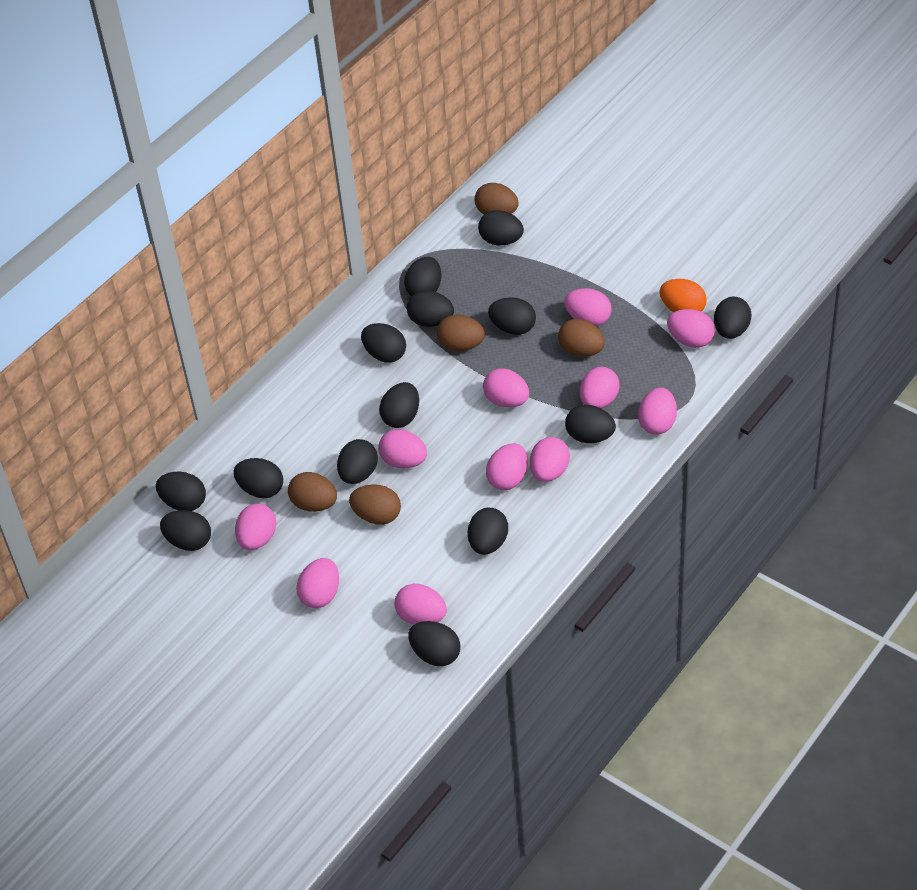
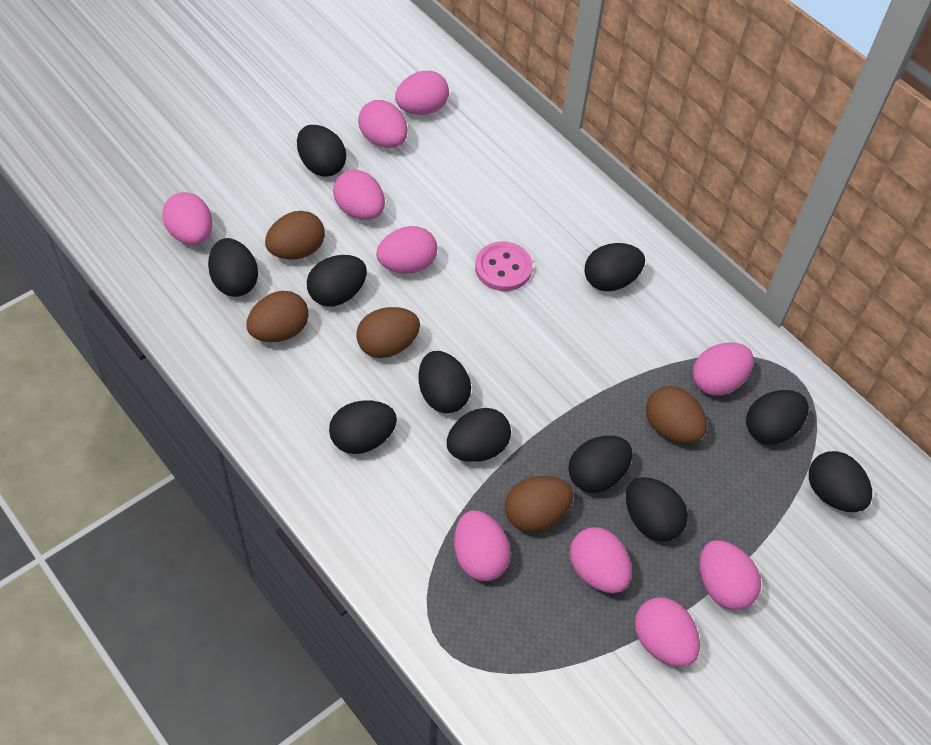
black egg: [156,471,206,511] [160,510,211,551] [234,458,283,498] [337,439,378,484] [361,323,406,363] [379,382,419,428] [404,257,441,296] [407,290,454,327] [408,621,461,666] [468,508,508,555] [478,210,524,245] [488,297,536,335] [565,405,616,443] [714,297,751,339] = 14 -> [208,238,258,297] [297,125,346,177] [307,255,367,306] [329,400,397,454] [419,351,471,413] [447,408,511,462] [568,436,632,493] [585,243,645,291] [626,477,688,542] [746,390,809,445] [809,451,872,512] = 11
orange egg: [660,279,706,312] = 1 -> none = 0
pink button: none = 0 -> [475,241,533,291] = 1
pink egg: [235,504,276,550] [296,558,339,608] [378,429,427,468] [394,584,447,625] [483,368,529,407] [486,443,528,490] [530,437,570,482] [564,288,612,326] [580,367,620,408] [638,388,677,435] [667,309,715,348] = 11 -> [162,192,212,245] [333,170,385,220] [358,100,408,148] [376,226,437,274] [395,71,449,115] [454,510,511,581] [570,527,632,593] [634,597,700,667] [693,342,754,396] [700,540,761,610] = 10

